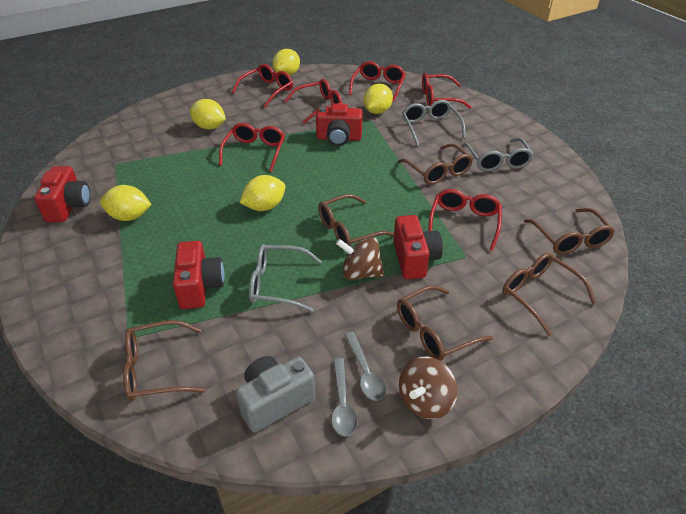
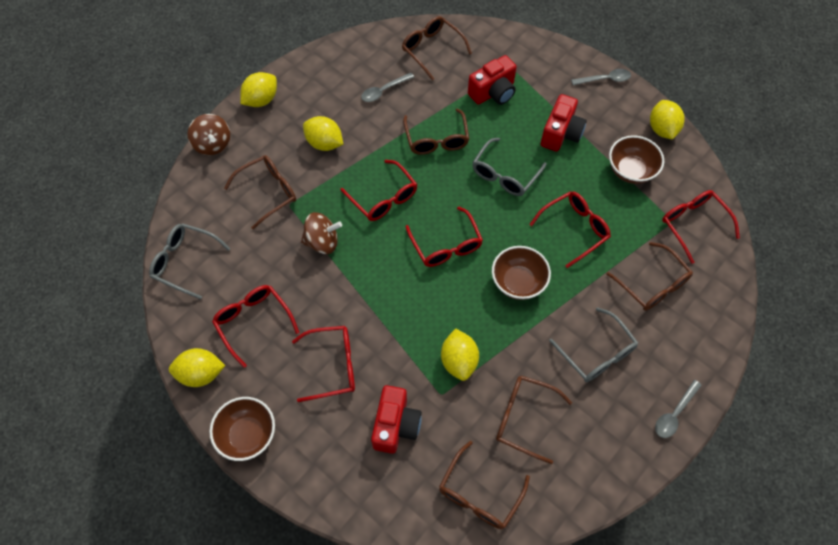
brown bowl: none = 0 -> [210,397,275,461] [492,246,551,300] [609,135,664,184] = 3
grey camera: [236,356,315,432] = 1 -> none = 0
grey spoon: [331,358,357,436] [345,332,386,401] = 2 -> [361,73,414,102] [571,69,631,85] [655,380,702,438] = 3
red camera: [34,166,91,222] [173,241,225,309] [316,103,363,146] [393,215,443,279] = 4 -> [371,385,422,454] [468,55,517,105] [541,94,587,152] = 3

